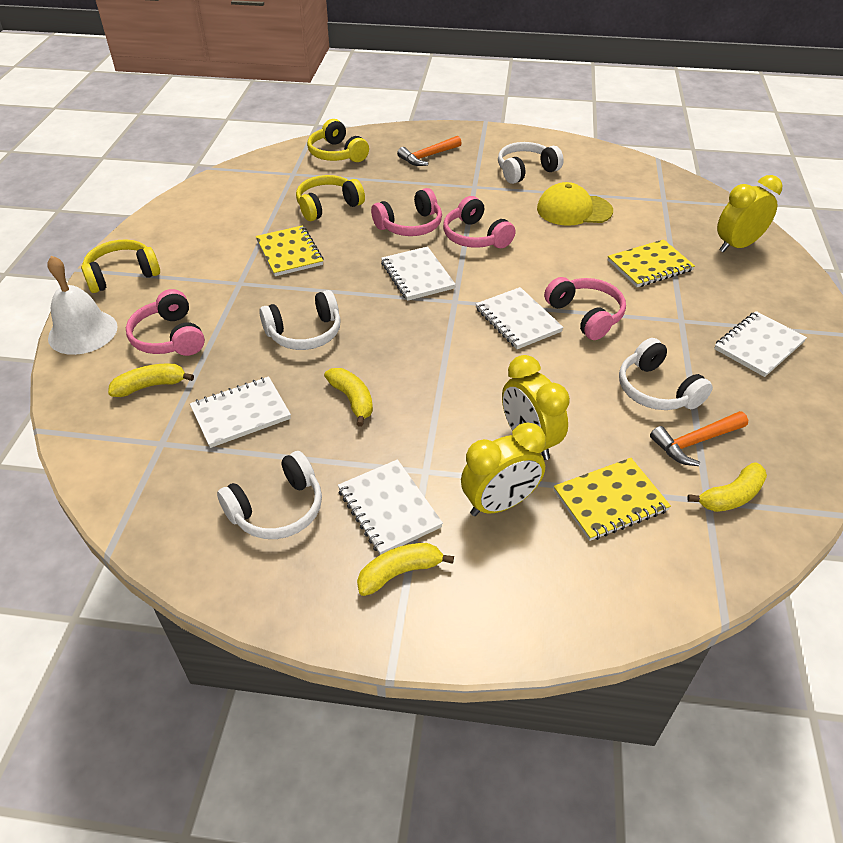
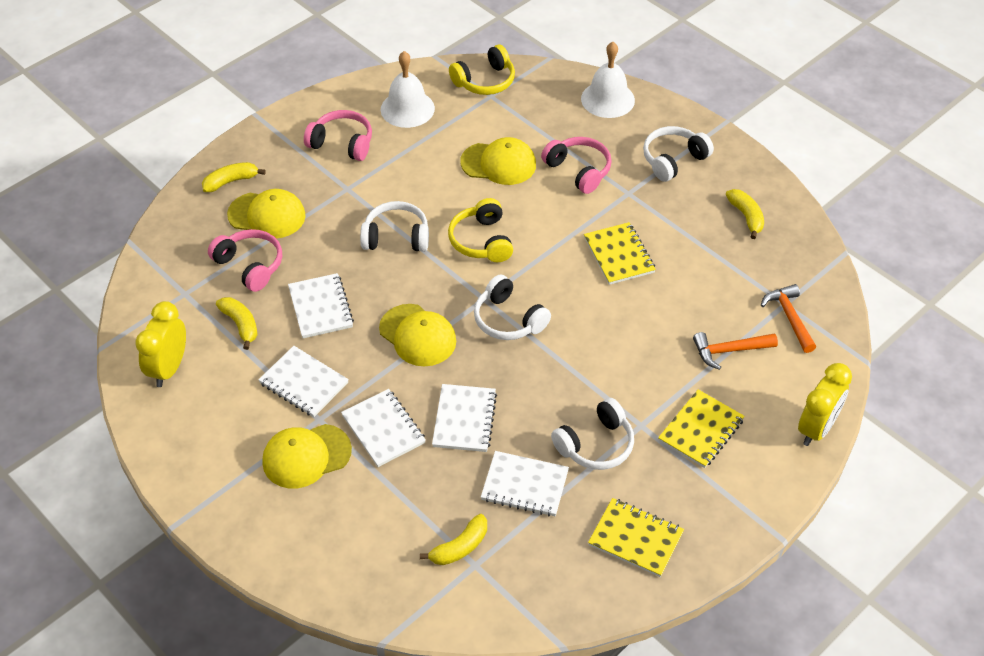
pink headphones: [126,289,205,356] [371,188,442,236] [443,196,515,248] [544,277,626,340] = 4 -> [208,229,282,292] [304,110,372,161] [541,137,612,194] = 3
white bell: [47,256,118,355] = 1 -> [381,51,435,128] [581,42,635,118] = 2
yellow cap: [537,182,613,226] = 1 -> [227,189,306,238] [262,424,352,489] [379,304,456,366] [460,137,536,185] = 4
yellow clock: [461,423,546,516] [502,355,570,460] [717,175,782,252] = 3 -> [135,301,186,387] [798,363,852,446] = 2
yellow headphones: [81,239,160,293] [296,175,365,221] [307,119,369,162] = 3 -> [448,198,513,262] [449,45,515,95] = 2

